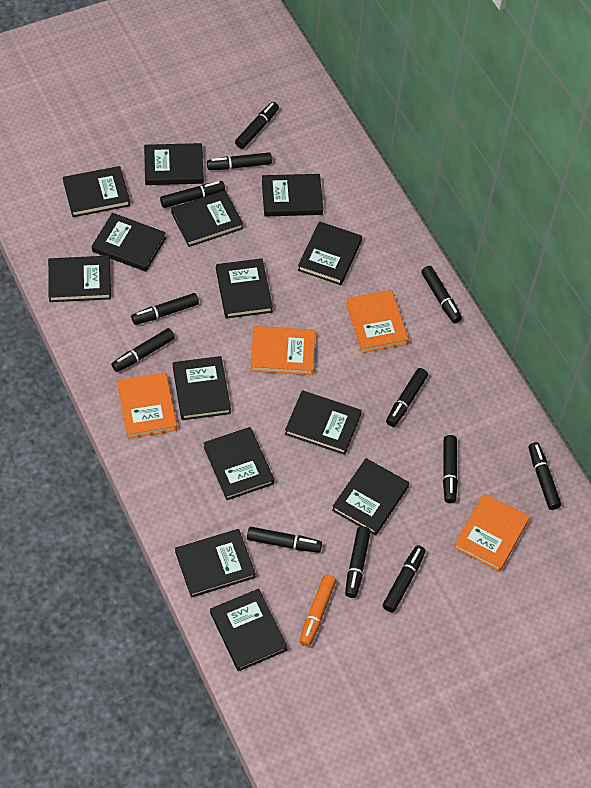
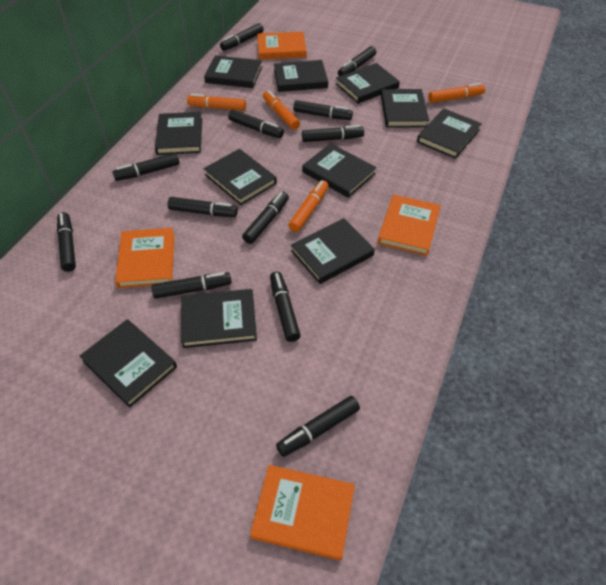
black book: [48,256,111,302] [63,166,130,217] [92,213,166,272] [144,143,204,185] [171,190,243,247] [173,356,231,420] [175,529,256,598] [204,427,274,500] [210,589,288,671] [216,258,273,319] [262,174,323,217] [285,390,362,455] [298,221,362,285] [332,458,409,536] = 14 -> [80,319,177,408] [155,112,202,155] [181,289,257,348] [204,55,262,88] [204,149,277,205] [274,60,328,92] [291,218,375,284] [302,143,377,198] [336,63,400,104] [381,89,429,128] [417,109,482,159] = 11
orange marker: [299,574,336,646] = 1 -> [187,94,246,111] [263,90,300,130] [288,180,329,232] [428,83,485,103] = 4

